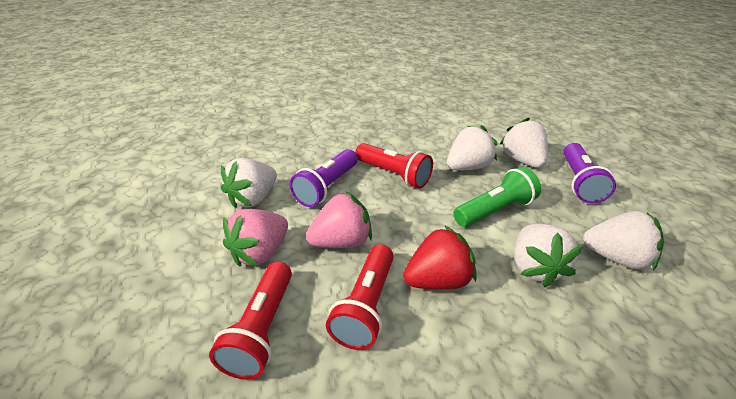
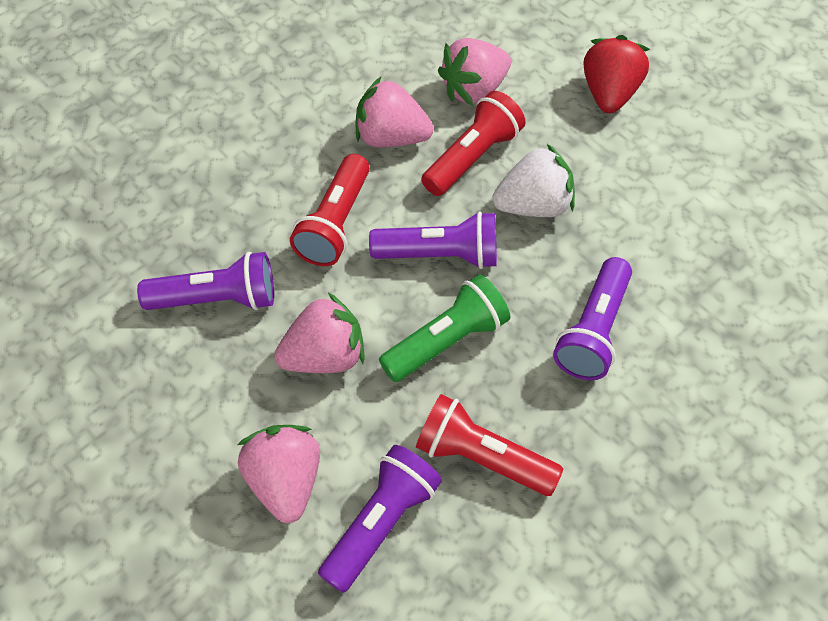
pink strawberry: [223,209,288,267] [306,191,372,248] = 2 -> [237,425,320,523] [275,293,365,373] [356,76,434,147] [438,38,511,106] = 4
purple flashlight: [290,149,358,207] [563,143,616,204] = 2 -> [137,252,274,310] [318,445,442,593] [369,211,497,269] [553,257,632,380] = 4
white strawberry: [221,158,277,208] [447,125,498,170] [499,118,548,168] [515,224,582,287] [583,211,664,271] = 5 -> [492,144,575,217] = 1

